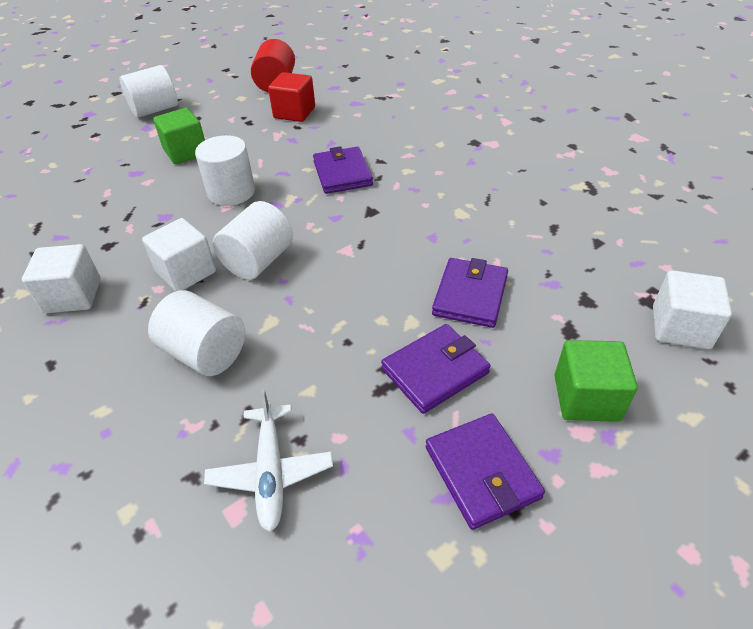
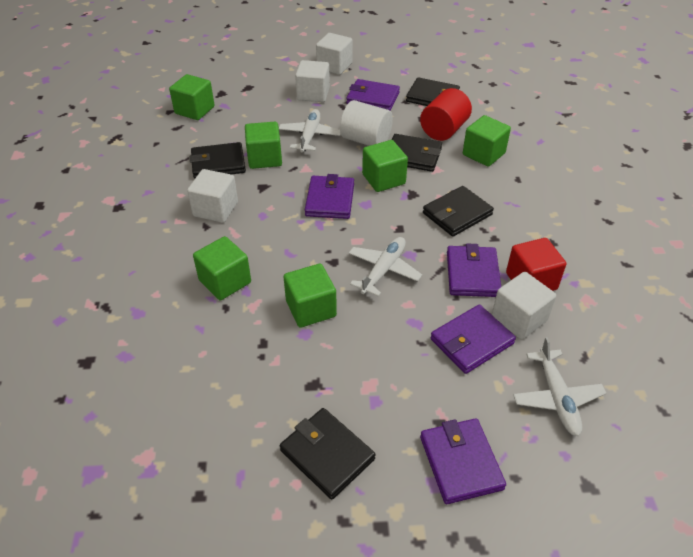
black wallet: none = 0 -> [190,142,246,179] [280,408,375,500] [392,134,442,172] [406,77,460,106] [423,186,494,237] = 5
green cube: [153,108,205,164] [554,340,637,422] = 2 -> [169,74,215,120] [193,236,251,300] [245,122,282,169] [284,264,337,328] [362,140,408,192] [463,115,511,167] = 6
purple wallet: [313,146,373,194] [381,324,491,414] [426,414,545,530] [432,258,508,328] = 4 -> [305,174,354,219] [346,79,400,111] [420,418,506,504] [430,304,516,374] [447,244,501,297] = 5
white cube: [22,244,101,313] [142,218,216,291] [653,270,732,349] = 3 -> [187,169,238,223] [295,60,330,102] [316,33,353,75] [492,272,556,339] = 4
white cylinder: [120,65,178,118] [148,290,245,376] [195,135,255,206] [213,201,293,280] = 4 -> [340,100,393,146] = 1
white plane: [204,389,333,532] = 1 -> [279,109,341,152] [348,237,422,297] [513,337,606,436] = 3

